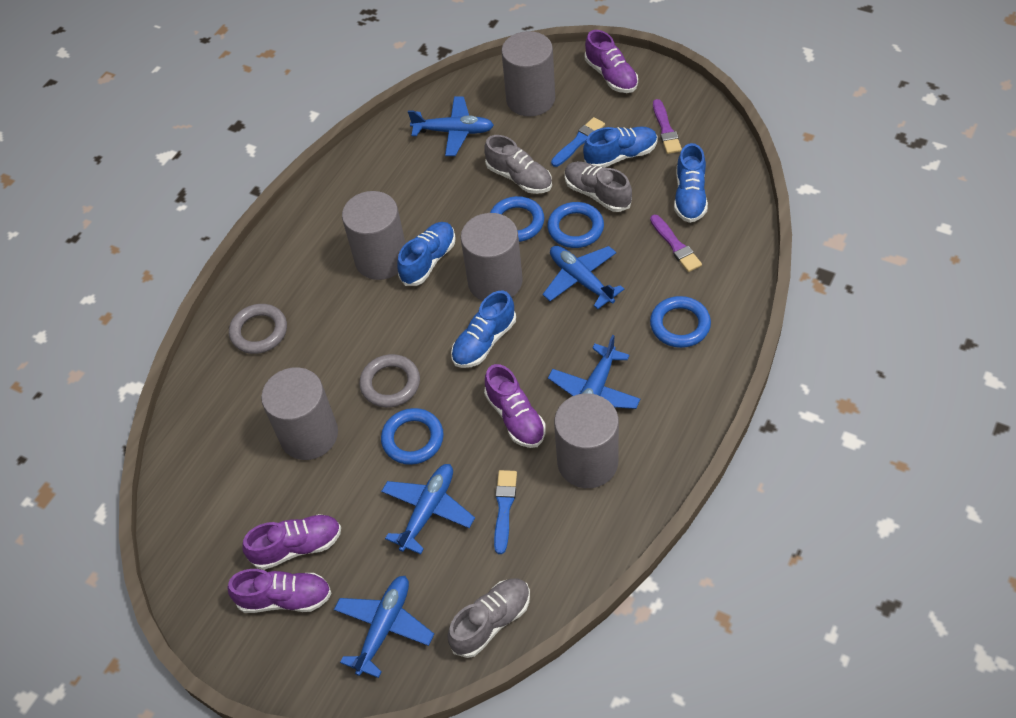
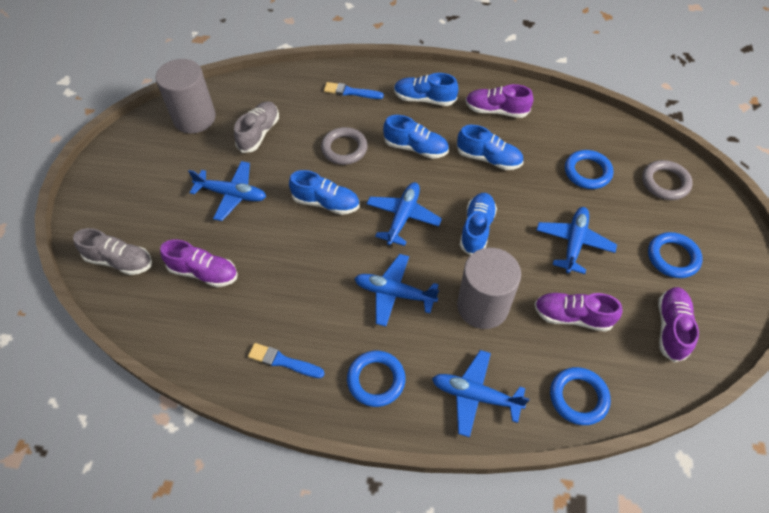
blue shoe: [397,222,456,286] [451,291,516,368] [583,127,657,168] [674,143,708,223] = 4 -> [289,170,360,215] [383,115,449,159] [394,73,458,106] [457,125,523,170] [460,193,497,255] = 5
grey cylinder: [261,367,338,460] [342,191,406,280] [460,213,523,301] [501,31,555,117] [554,393,619,488] = 5 -> [156,59,216,133] [457,248,521,329] = 2
grey shoe: [447,578,530,658] [484,135,552,194] [565,161,632,212] = 3 -> [73,228,152,275] [234,101,279,153] = 2
purple brush: [650,215,702,272] [653,99,682,154] = 2 -> none = 0

